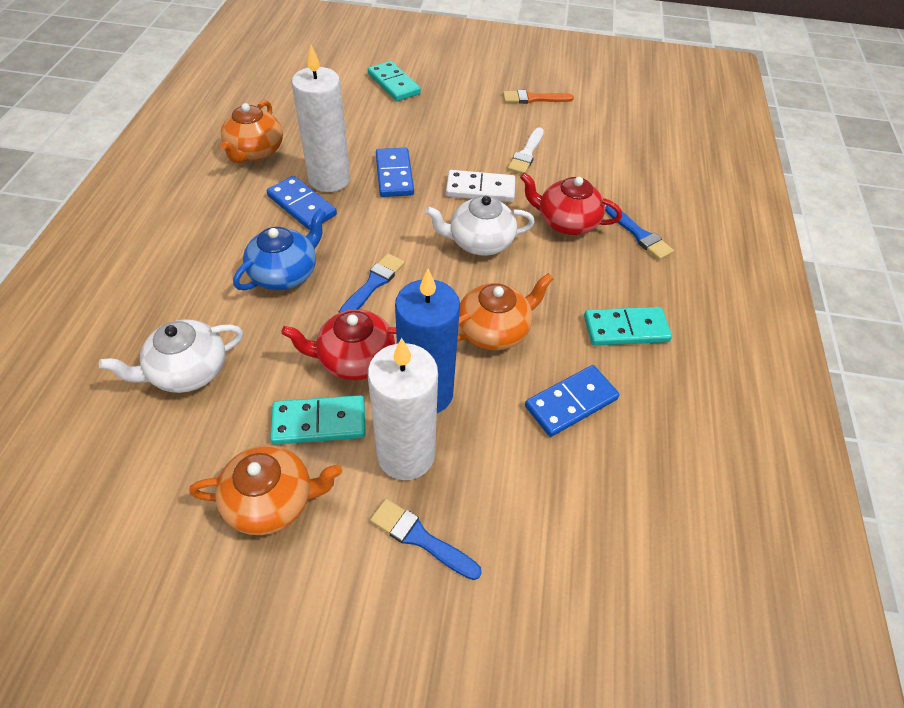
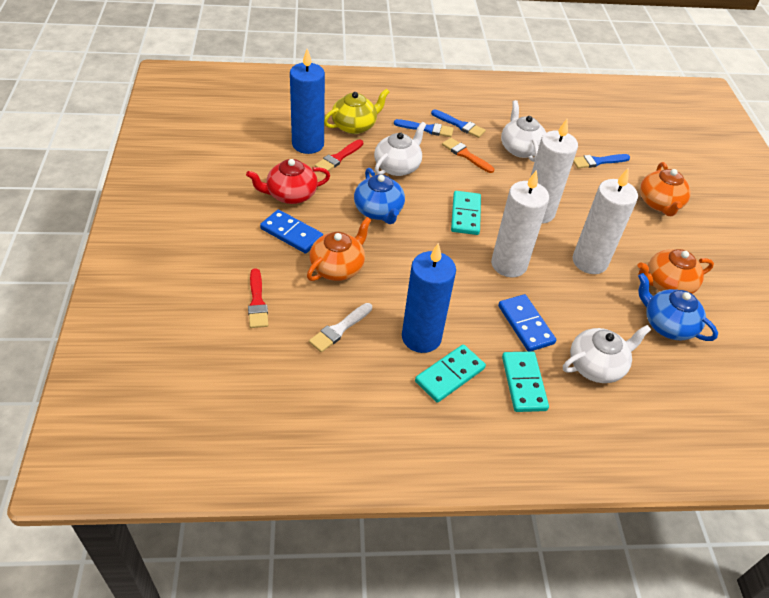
blue candle: [395,269,460,413] = 1 -> [290,49,325,154] [402,243,456,353] = 2
blue domino: [267,176,337,230] [376,148,414,197] [525,365,620,437] = 3 -> [260,209,323,254] [498,294,556,352] = 2
blue teapot: [233,208,326,290] = 1 -> [354,168,405,224] [638,273,718,341] = 2
red brush: none = 0 -> [248,268,268,328] [315,139,363,171] = 2
red teapot: [281,309,396,380] [520,172,622,235] = 2 -> [246,159,330,204] = 1
white candle: [292,45,350,192] [368,338,438,480] = 2 -> [491,170,549,277] [530,119,578,223] [573,169,638,274] = 3
white domino: [446,170,515,202] = 1 -> none = 0
white teapot: [99,319,243,393] [425,195,535,256] = 2 -> [374,122,426,176] [501,100,546,162] [563,325,651,383] = 3
yellow teapot: none = 0 -> [324,89,390,134] = 1

